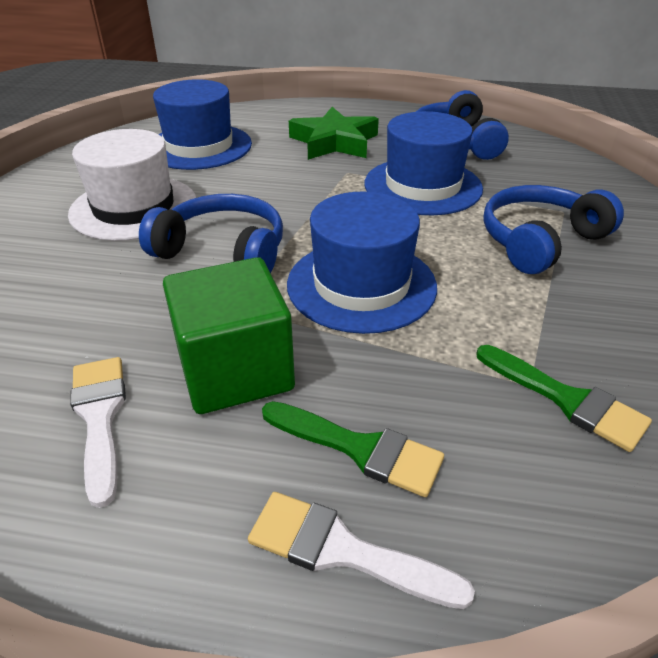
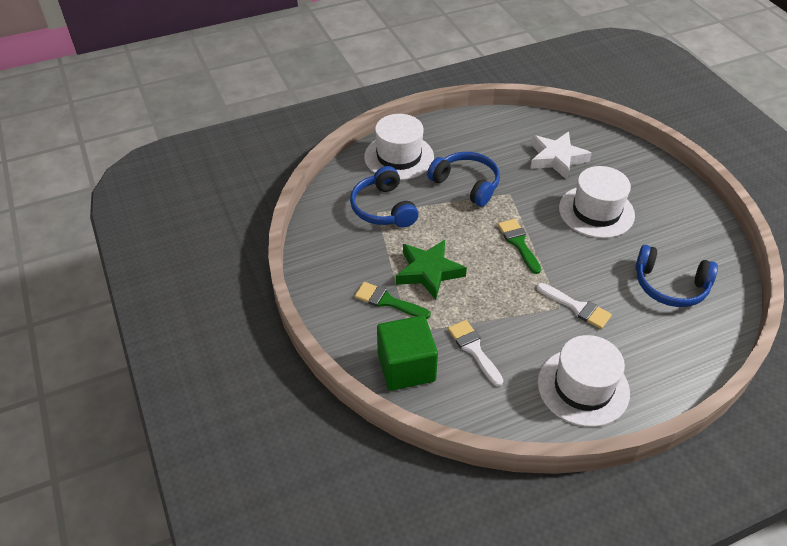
blue hat: [153,79,252,170] [287,191,437,334] [365,111,483,215] = 3 -> none = 0
white hat: [68,129,196,241] = 1 -> [364,114,434,180] [538,335,630,427] [559,166,635,238] = 3
white star: none = 0 -> [530,132,592,180] = 1

